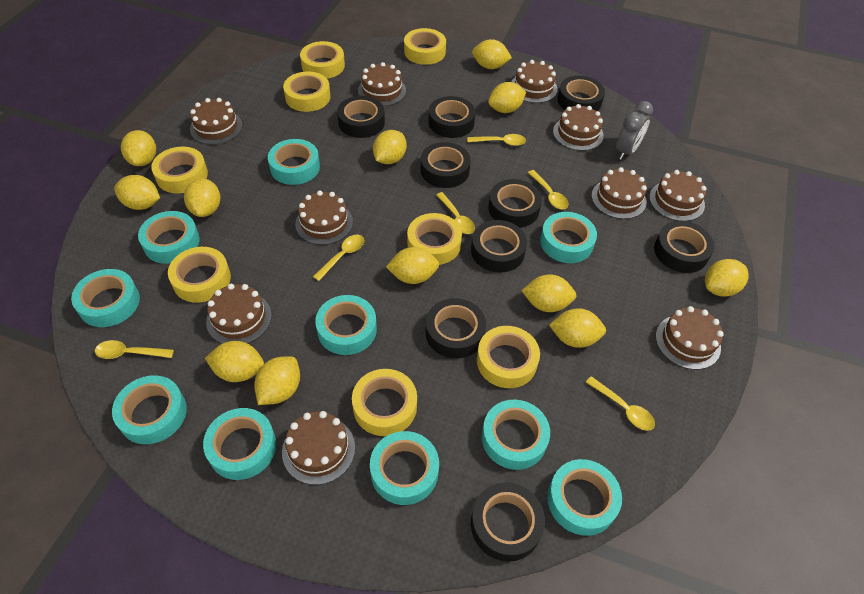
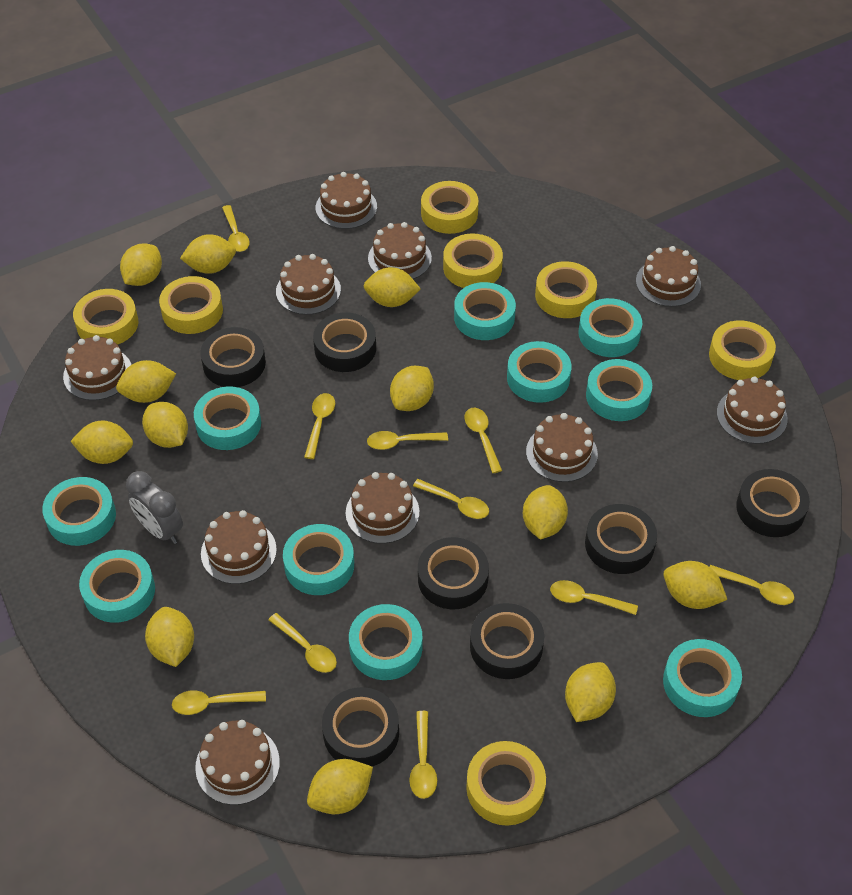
black tape: [337,96,385,138] [421,142,471,188] [426,298,486,358] [428,96,476,138] [471,220,527,273] [471,482,545,562] [488,179,542,228] [557,76,605,111] [654,221,714,273] = 9 -> [200,327,266,387] [313,312,376,372] [322,687,399,767] [418,537,489,609] [470,603,544,679] [585,504,657,574] [736,469,810,537] = 7
yellow spoon: [95,340,174,359] [313,235,364,281] [436,192,475,234] [467,134,526,146] [528,170,569,209] [586,376,655,431] = 6 -> [172,690,266,715] [222,205,250,252] [268,613,337,673] [304,393,335,459] [367,431,448,450] [409,711,437,799] [413,479,489,519] [464,408,502,473] [550,580,638,615] [710,565,794,605] = 10
yellow tape: [151,147,208,193] [168,247,231,303] [283,72,331,112] [300,41,345,79] [352,369,417,436] [404,28,446,65] [407,213,462,265] [477,326,540,388] = 8 -> [73,289,138,345] [159,276,223,334] [421,181,479,234] [443,234,503,288] [466,741,546,826] [535,261,597,318] [709,321,776,380] = 7

